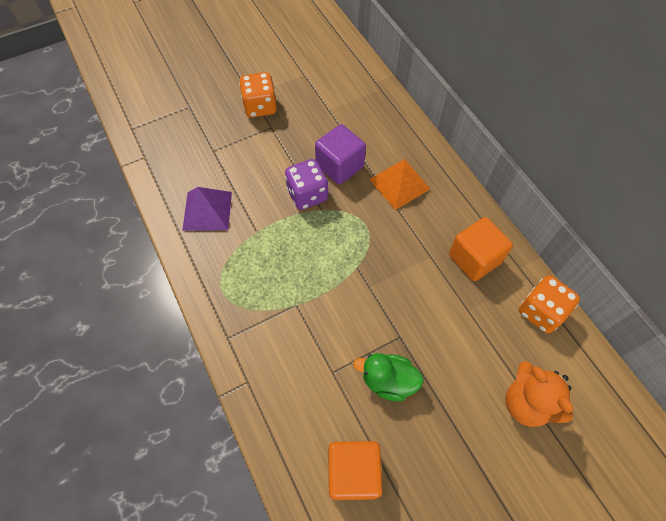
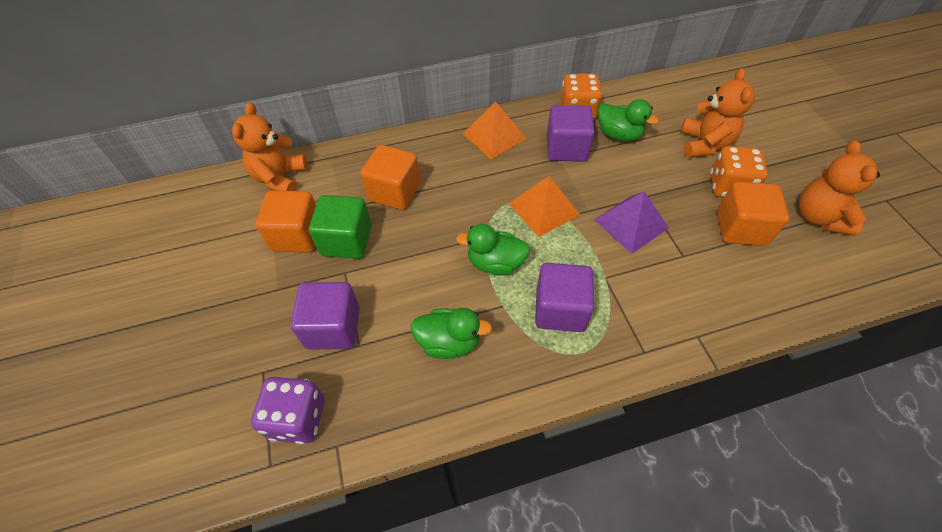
green cube: none = 0 -> [309,195,372,259] = 1
green duck: [353,353,424,401] = 1 -> [411,308,492,359] [456,224,530,275] [598,99,659,142] = 3
orange cube: [328,441,383,500] [449,217,513,281] = 2 -> [256,191,316,252] [360,145,420,210] [717,182,789,246] = 3
orange pyramid: [369,159,430,210] = 1 -> [463,102,526,159] [509,176,580,237] = 2
orange teddy bear: [505,362,573,427] = 1 -> [232,102,307,191] [680,68,755,158] [799,141,880,236] = 3
purple cube: [315,124,366,184] = 1 -> [291,282,360,350] [535,263,594,332] [547,105,595,162] = 3

